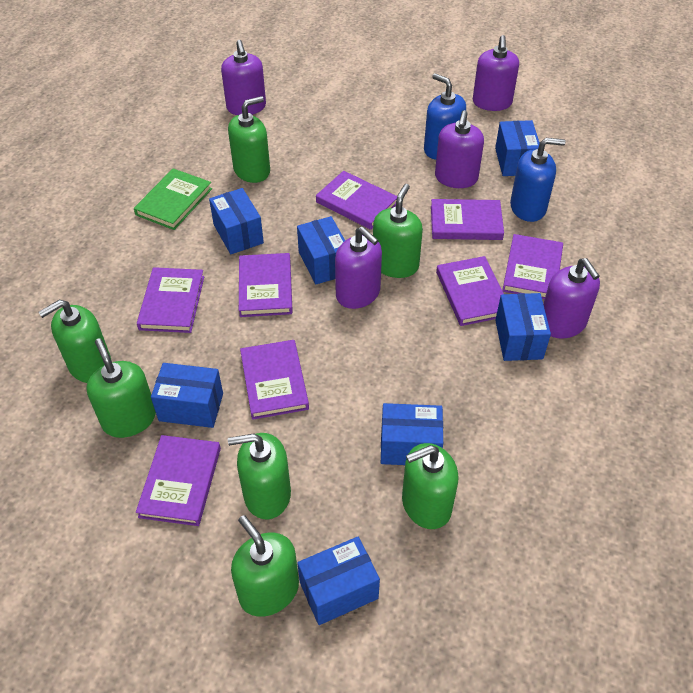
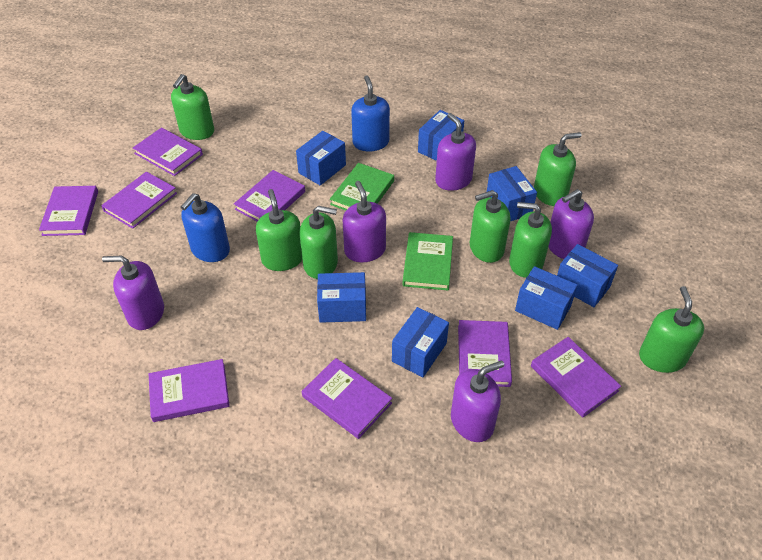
green book: [134,168,212,230] = 1 -> [330,163,394,211] [403,232,453,290] = 2

